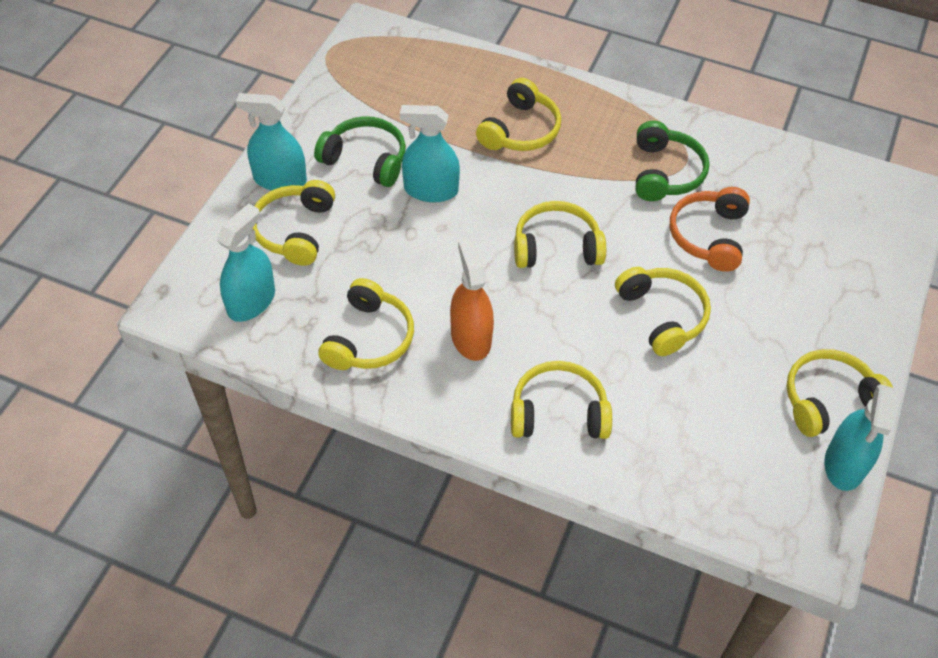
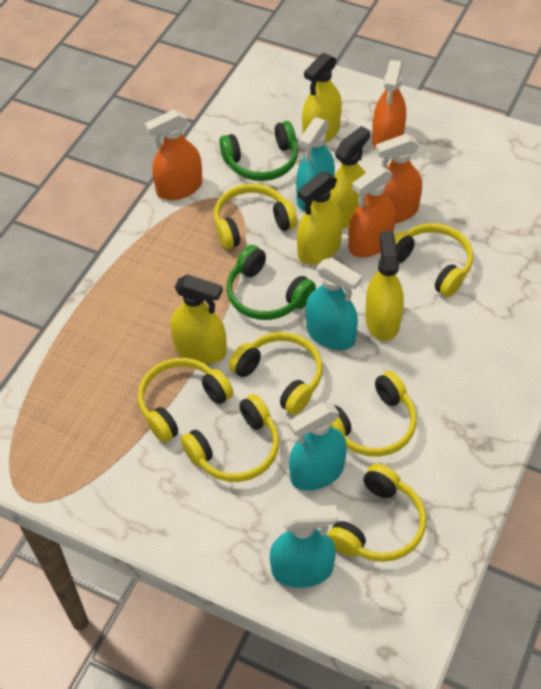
orange headphones: [670,187,750,272] = 1 -> none = 0
orange spray bottle: [450,239,494,361] = 1 -> [145,110,202,200] [349,165,396,258] [372,60,406,149] [375,134,422,223] = 4
yellow spray bottle: none = 0 -> [170,274,227,364] [297,171,343,264] [302,53,342,143] [330,126,370,229] [365,231,404,341] = 5

